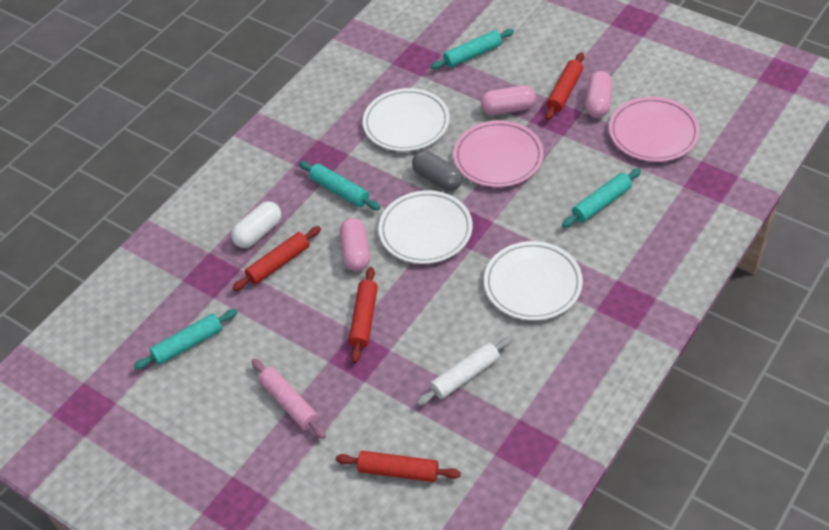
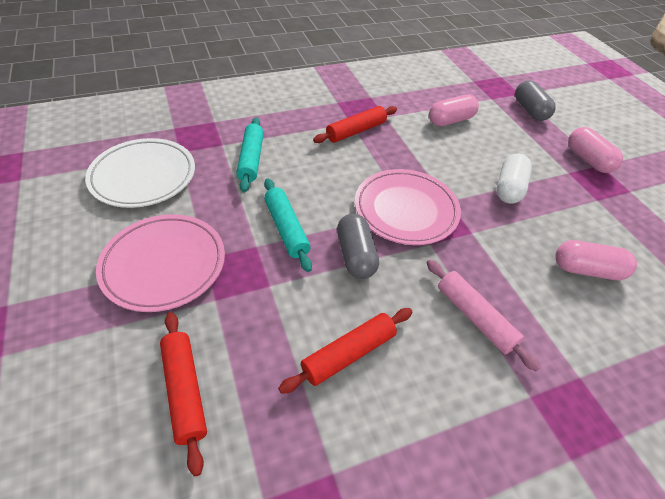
grey capsule: [412,151,463,191] = 1 -> [337,214,379,279] [515,80,556,121] = 2
red rolling pin: [232,226,321,291] [336,451,461,482] [349,267,378,363] [545,53,584,120] = 4 -> [160,312,207,476] [278,308,412,394] [313,106,397,143] = 3
turquoise rolling pin: [134,309,238,370] [299,161,380,210] [431,29,514,69] [562,168,641,228] = 4 -> [236,117,264,192] [264,179,312,272] = 2
white plate: [363,88,450,151] [378,190,473,264] [484,241,583,321] = 3 -> [85,138,195,208] = 1
white rolling pin: [417,336,512,406] = 1 -> none = 0

